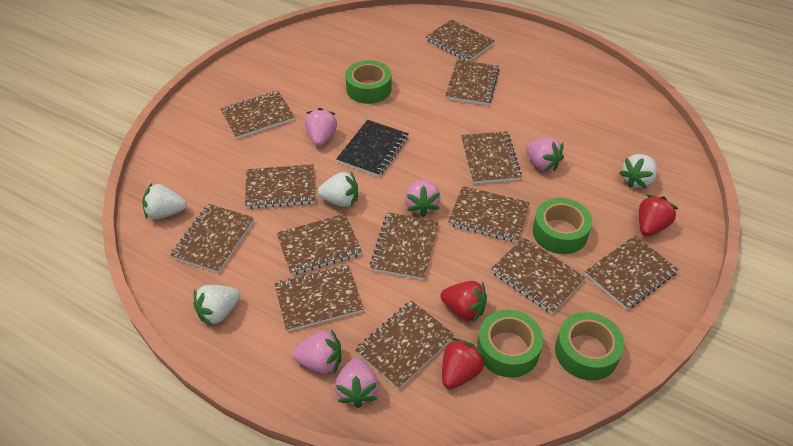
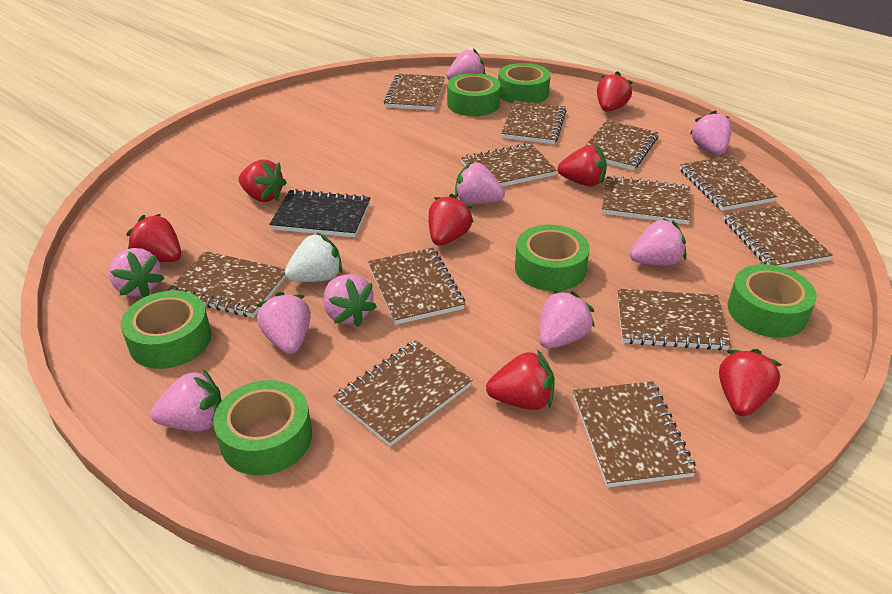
brown notebook: [171,204,254,273] [221,91,295,139] [245,164,315,209] [274,265,363,332] [277,214,362,275] [355,300,455,390] [370,212,439,280] [426,19,495,61] [445,60,500,105] [448,186,530,242] [461,131,522,184] [491,237,586,314] [585,236,678,310] = 13 -> [167,251,286,318] [333,340,472,446] [368,248,465,325] [384,74,445,110] [461,143,557,187] [501,101,566,144] [573,381,697,487] [585,120,658,170] [602,176,691,224] [617,289,731,350] [680,156,777,211] [723,205,833,268] = 12
green tape: [345,60,392,104] [477,310,543,378] [533,198,592,254] [555,312,624,381] = 4 -> [121,291,211,369] [213,380,312,475] [447,73,501,116] [498,63,551,104] [515,225,590,291] [728,264,817,338] = 6
pink strawberry: [292,329,342,374] [305,108,337,146] [335,358,379,408] [405,180,441,217] [526,138,564,171] = 5 -> [109,248,165,297] [150,368,222,432] [256,292,311,354] [323,274,377,327] [446,48,485,80] [455,162,505,205] [539,290,595,349] [630,218,686,266] [690,110,732,155] = 9
red strawberry: [440,281,487,322] [442,338,486,389] [639,195,678,236] = 3 -> [126,214,181,262] [239,159,287,202] [429,194,474,246] [486,350,555,410] [558,145,607,187] [597,71,633,112] [719,349,782,416] = 7
white strawberry: [142,183,187,219] [193,285,241,327] [318,172,358,207] [619,154,657,189] = 4 -> [285,233,342,282] = 1

